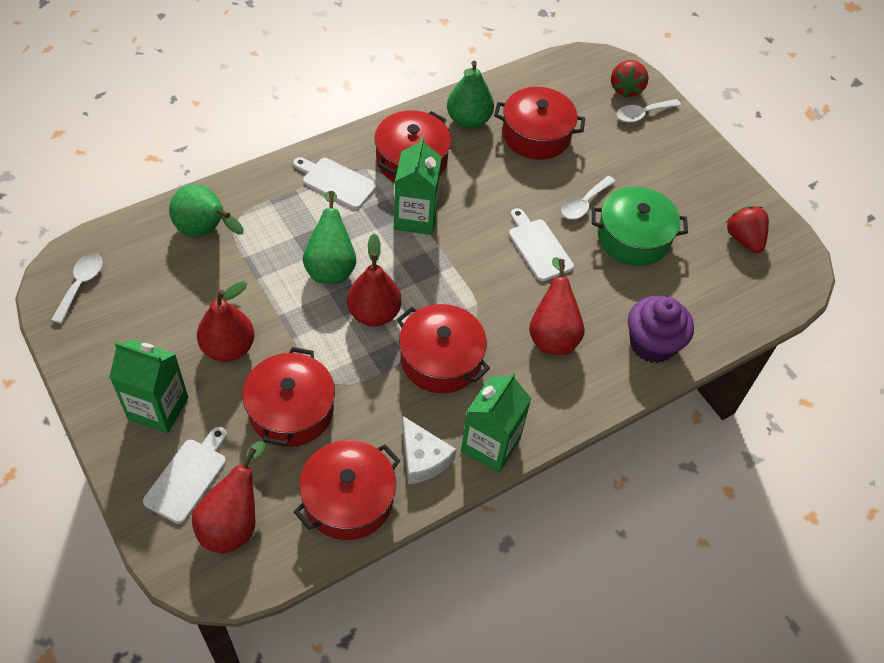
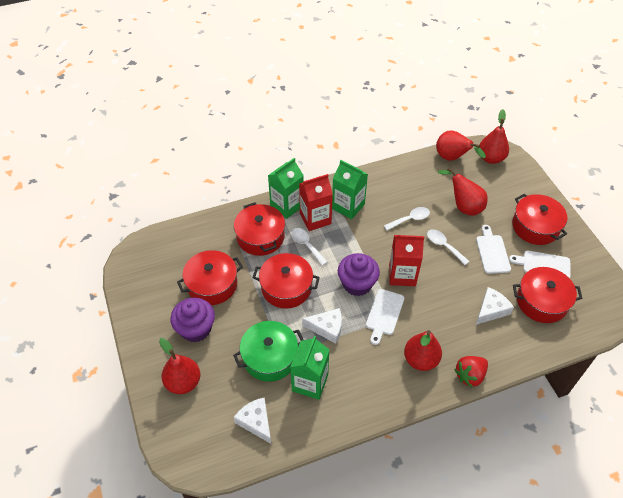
green pear: [169,184,244,237] [303,191,356,284] [447,61,494,129] = 3 -> none = 0
purple cupcake: [628,296,694,363] = 1 -> [171,298,215,343] [338,253,380,296] = 2
red carton: none = 0 -> [299,174,333,231] [389,235,424,286] = 2
red pear: [192,441,265,553] [197,281,254,362] [347,233,401,326] [529,257,585,355] = 4 -> [159,338,200,394] [404,330,442,371] [436,131,486,161] [438,167,487,216] [480,109,509,164] = 5
red strawberry: [611,60,649,98] [726,206,769,253] = 2 -> [454,356,488,387] = 1
white cheese: [402,416,457,484] = 1 -> [234,397,271,444] [302,308,342,344] [476,287,514,325] = 3

